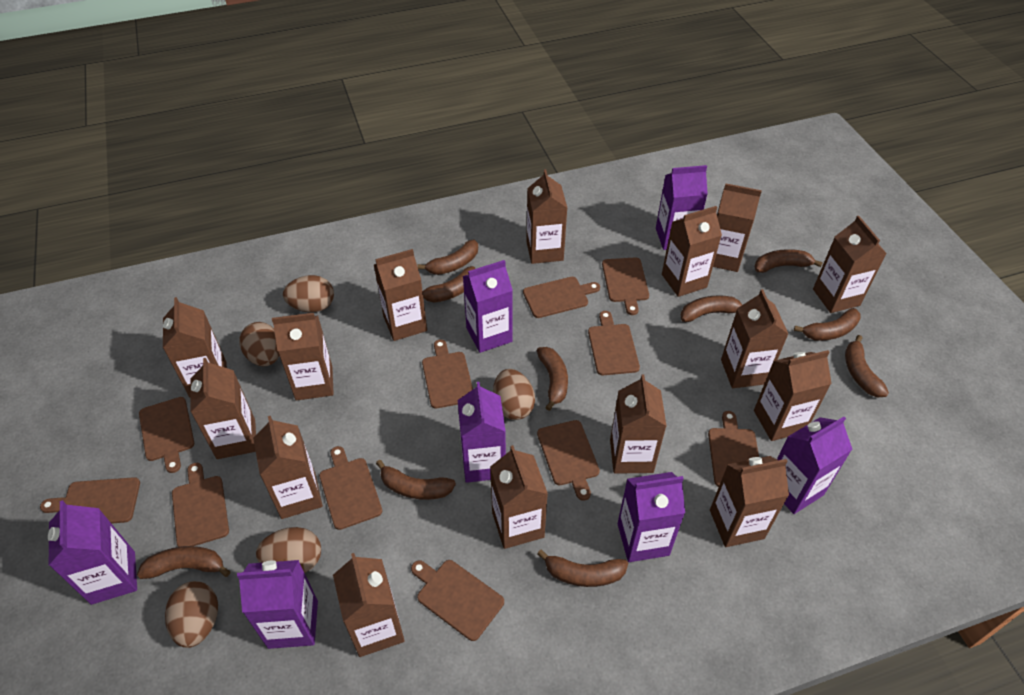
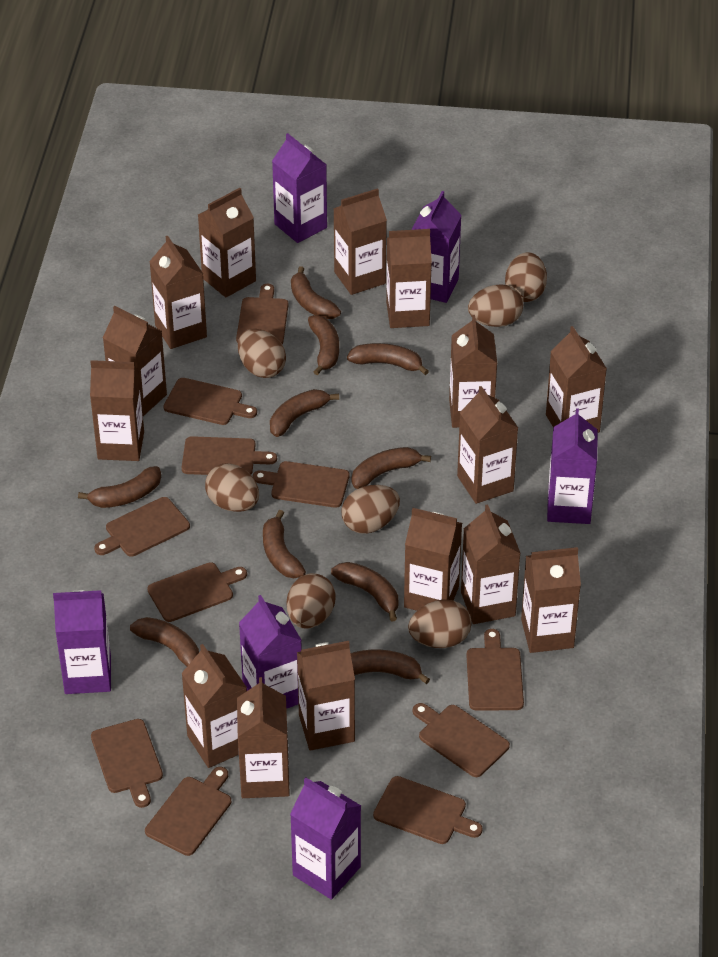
brown egg: [165,581,218,648] [239,322,279,366] [256,527,321,573] [283,275,334,313] [493,369,535,420] = 5 -> [205,463,259,512] [238,329,286,378] [287,573,336,629] [342,485,400,534] [408,600,472,648] [468,284,523,327] [505,252,547,302] = 7
purple carton: [48,500,137,605] [237,560,318,649] [458,382,506,483] [463,260,513,353] [618,472,685,562] [656,165,708,250] [777,417,852,514] = 7 -> [53,590,111,694] [239,595,302,709] [272,133,327,243] [290,778,361,900] [412,191,461,303] [547,408,598,524] = 6

